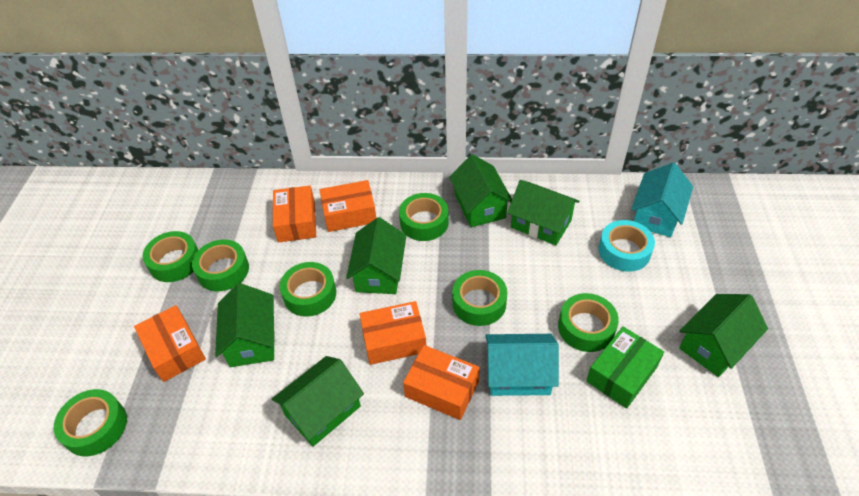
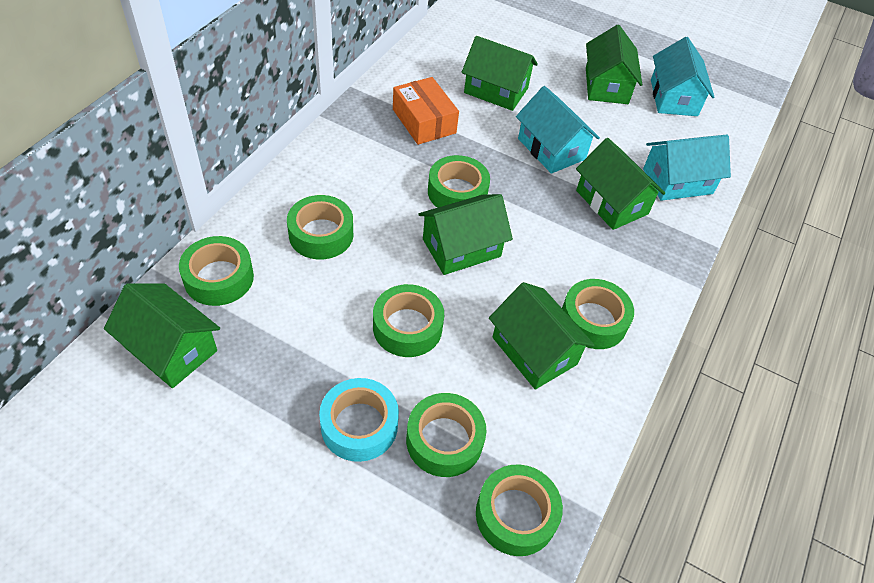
green box: [586,327,664,409] = 1 -> none = 0
orange box: [134,305,206,382] [273,186,316,242] [320,180,376,232] [359,301,426,365] [403,345,480,420] = 5 -> [393,77,459,145] = 1
turquoise house: [485,334,559,396] [631,162,693,237] = 2 -> [516,86,600,174] [643,134,731,201] [651,37,714,116] = 3

